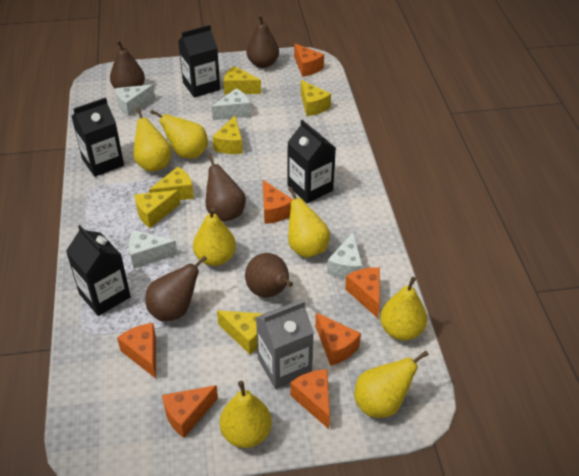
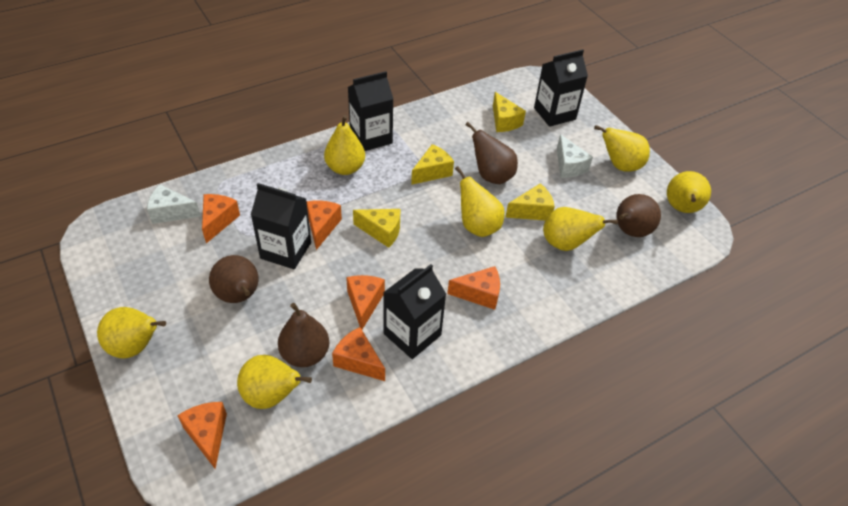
brown pear: [110,40,145,88] [145,255,207,321] [206,154,246,222] [245,253,293,297] [246,14,279,68] = 5 -> [209,255,259,303] [278,303,329,367] [465,122,518,184] [616,194,661,237] = 4
grey carton: [256,300,314,389] = 1 -> none = 0
orange cheese: [117,323,156,378] [162,385,218,438] [263,180,293,224] [290,369,330,429] [294,43,324,77] [315,312,361,366] [345,267,380,318] = 7 -> [177,402,227,469] [202,194,240,243] [306,201,342,250] [332,327,385,381] [346,275,385,330] [447,266,500,310] = 6
white cheese: [115,85,155,117] [129,230,178,269] [212,88,251,120] [327,232,363,279] = 4 -> [147,184,201,224] [557,134,593,178] = 2
yellow cheese: [135,190,180,228] [149,167,194,200] [213,116,243,154] [217,310,263,354] [224,66,261,94] [301,80,331,116] = 6 -> [353,209,400,248] [411,144,454,185] [493,92,526,132] [505,183,555,221] = 4

